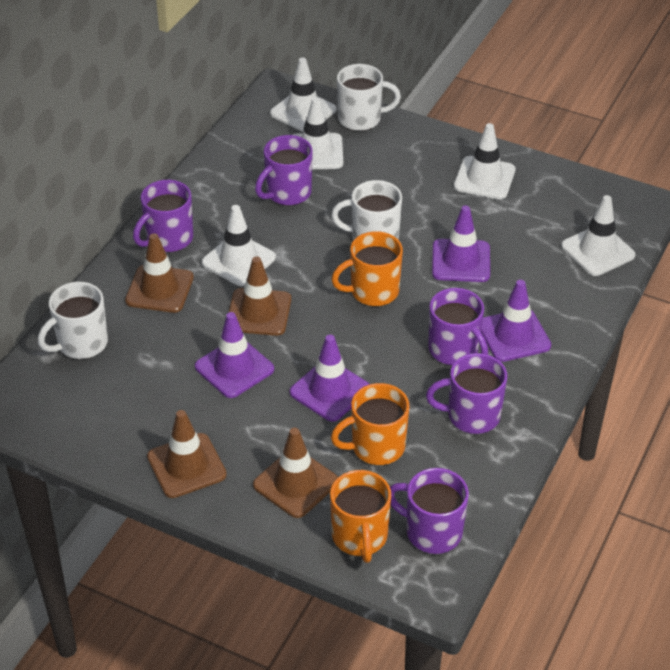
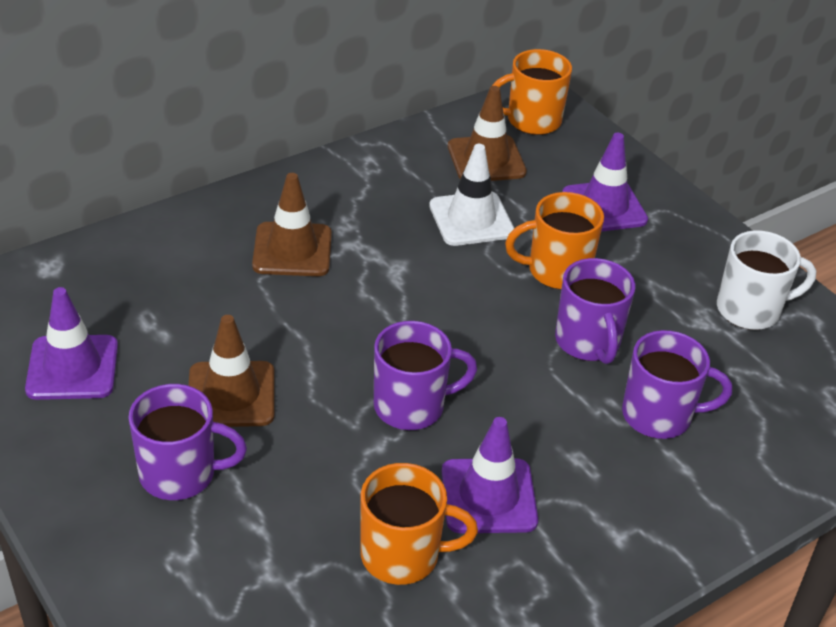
brown traffic cone: [125,233,194,313] [147,410,227,498] [229,256,291,336] [253,428,338,518] = 4 -> [189,315,274,427] [252,173,332,276] [448,86,527,181] = 3
purple mug: [133,180,193,252] [255,135,313,206] [390,468,469,554] [426,353,507,434] [428,288,488,365] = 5 -> [128,384,247,500] [374,321,477,430] [555,258,635,364] [622,330,732,439] = 4
purple traffic cone: [195,312,274,398] [290,335,369,422] [432,205,490,282] [481,280,551,362] = 4 -> [25,287,118,400] [441,417,538,533] [562,133,648,232] = 3
white mug: [38,282,108,359] [331,180,402,241] [337,64,401,131] = 3 -> [717,230,816,330] = 1
white traffic cone: [202,205,276,286] [270,57,336,132] [293,97,343,169] [454,123,516,199] [561,195,636,276] = 5 -> [429,144,515,246] = 1

